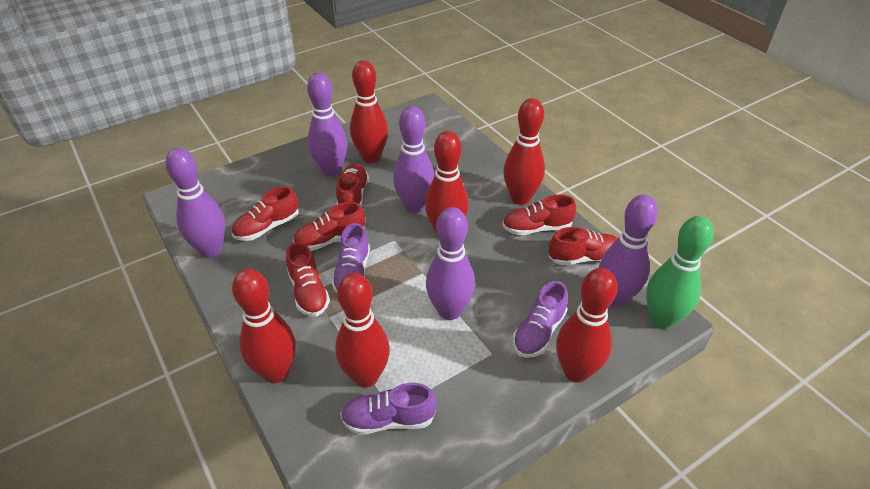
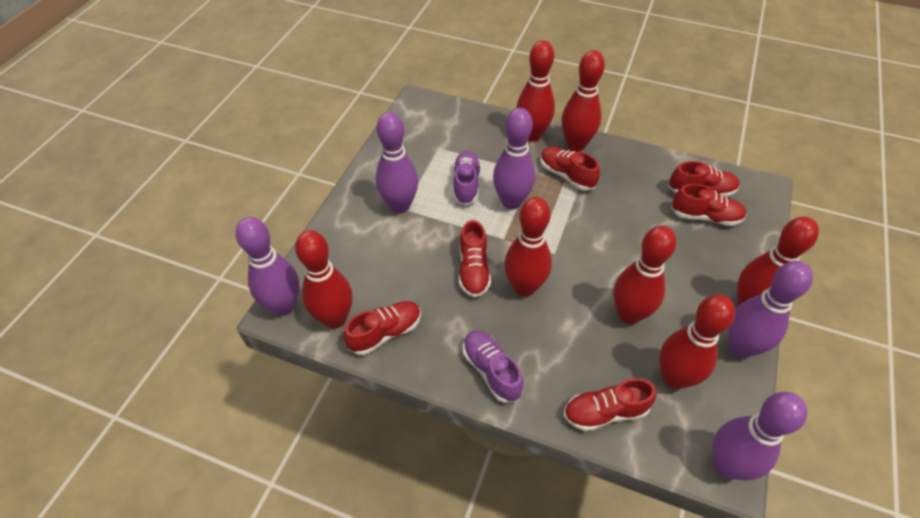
green bowling pin: [646,216,714,329] = 1 -> none = 0
purple shoe: [332,223,370,293] [340,383,437,435] [513,281,568,358] = 3 -> [453,151,481,206] [463,330,524,403] = 2
red bowling pin: [232,269,296,383] [335,273,390,387] [350,60,388,163] [425,131,469,236] [503,98,545,205] [556,268,617,383] = 6 -> [295,230,353,328] [504,197,552,297] [516,40,555,142] [562,50,605,152] [613,226,676,324] [659,295,735,389] [737,216,819,306] = 7

